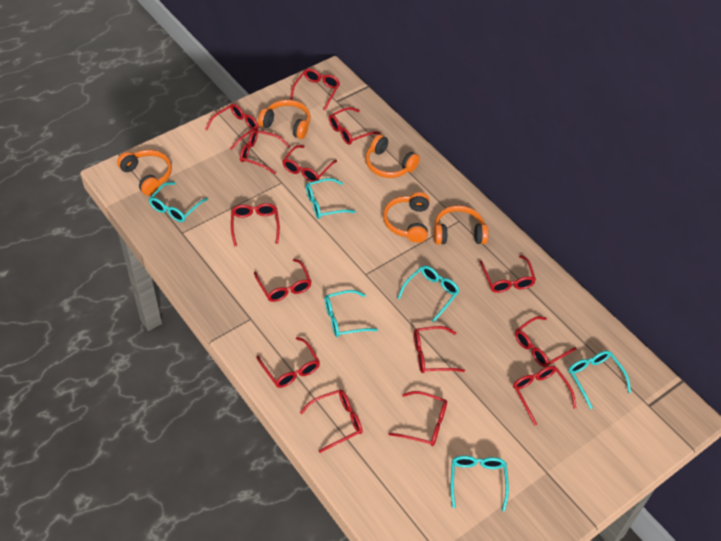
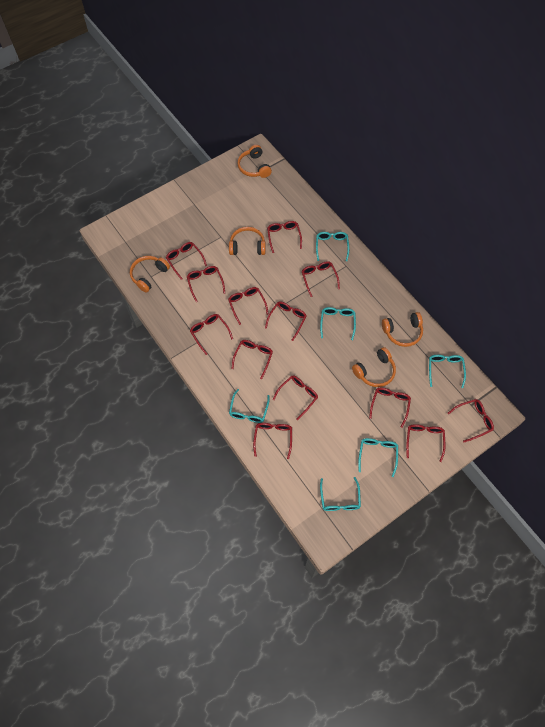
red glasses: [205,104,259,150] [231,203,280,247] [240,129,290,174] [254,259,312,302] [256,337,320,388] [282,145,337,182] [290,69,340,111] [300,389,363,453] [329,107,380,145] [388,391,447,446] [414,326,465,373] [479,255,536,293] [513,366,576,426] [515,316,577,367] = 14 -> [166,242,207,280] [187,266,225,302] [190,314,233,355] [228,287,268,325] [231,340,273,379] [253,423,292,459] [265,302,307,341] [267,221,302,253] [273,375,318,420] [302,261,340,297] [369,387,411,428] [406,424,445,462] [448,399,494,442] = 13

